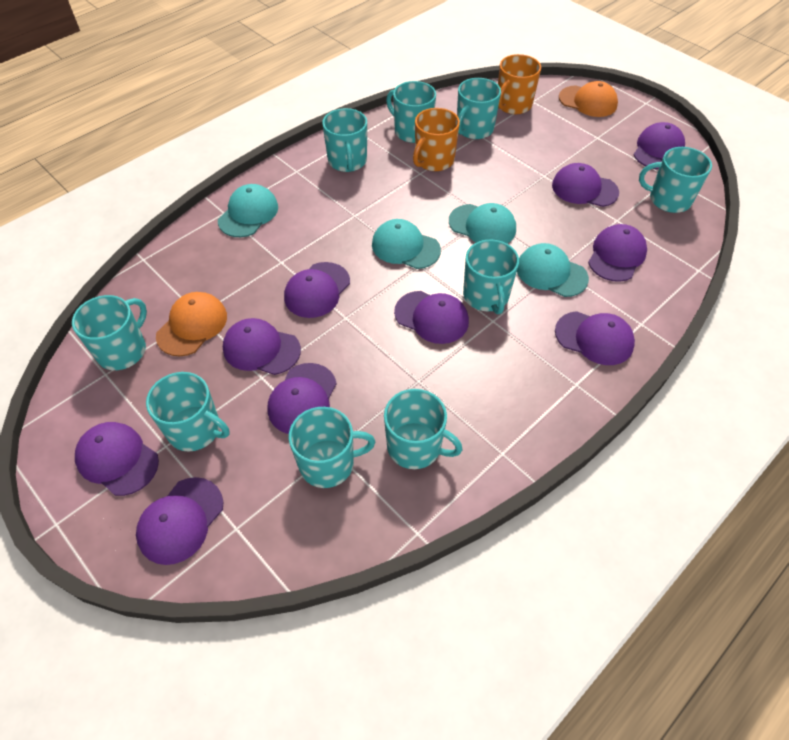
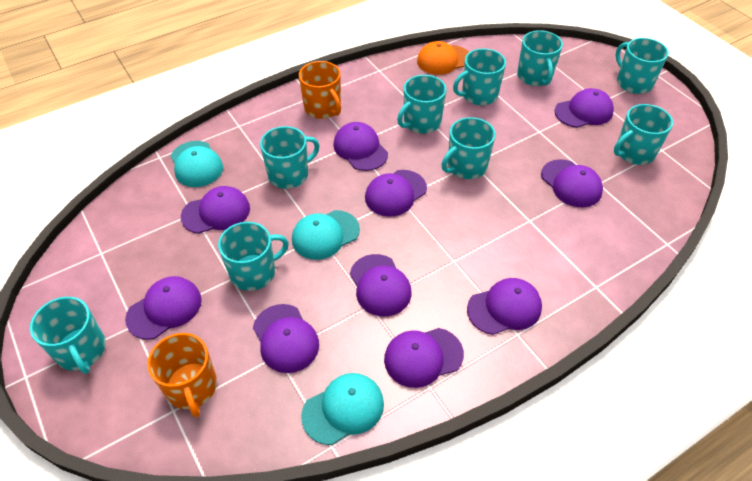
orange cap: [156,292,227,356] [559,81,618,117] = 2 -> [417,41,469,75] = 1
turquoise cap: [218,184,278,237] [372,219,441,269] [449,203,516,243] [517,243,589,297] = 4 -> [171,141,223,187] [292,210,360,260] [301,373,384,445] = 3

